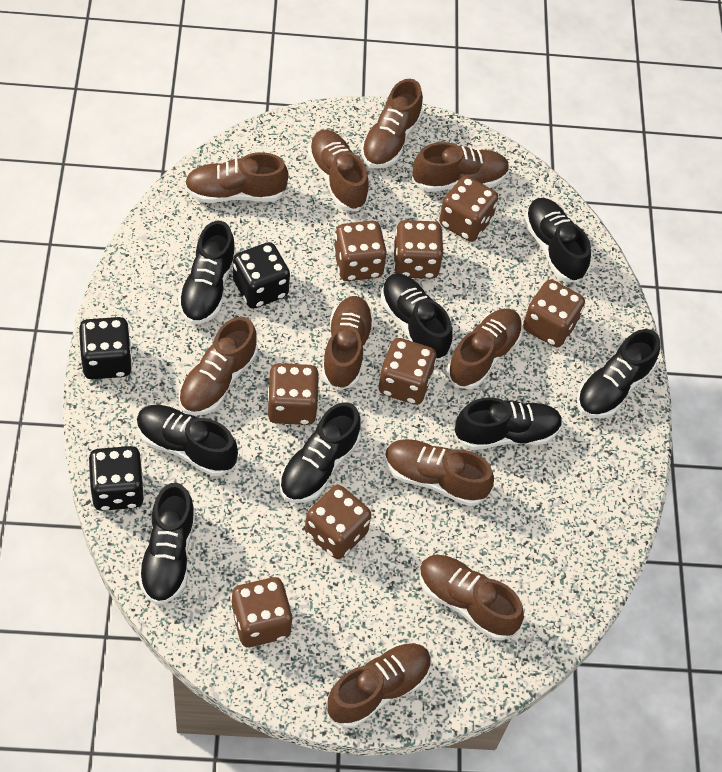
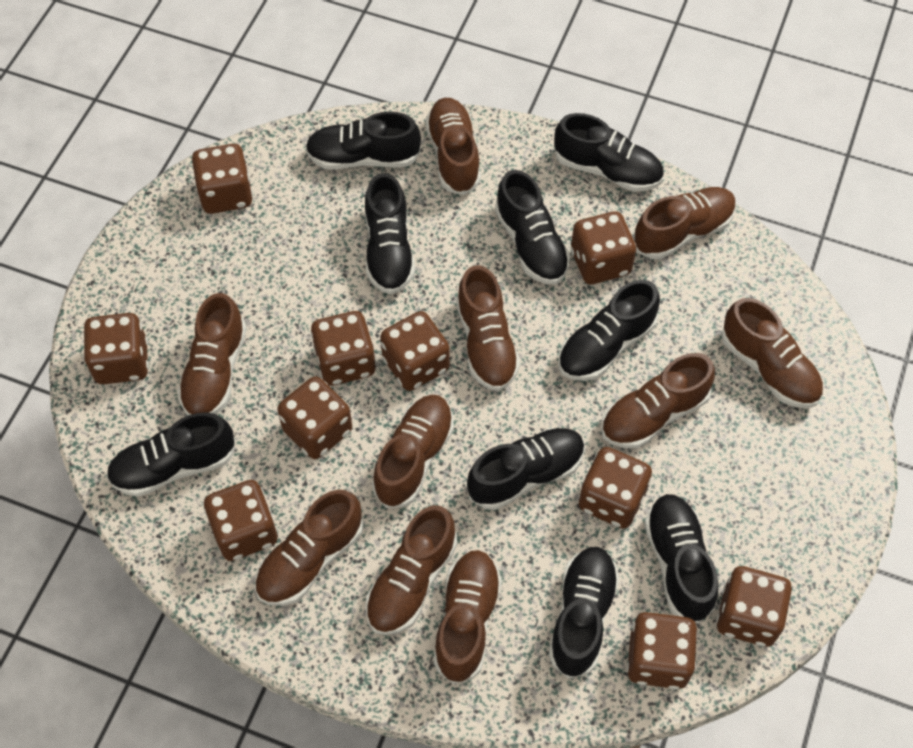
black dice: [79,317,132,379] [88,446,144,511] [233,242,290,309] = 3 -> none = 0
black shoe: [137,405,238,476] [138,483,195,605] [178,221,236,324] [279,402,361,503] [381,273,453,360] [454,397,563,450] [524,198,591,283] [577,329,660,419] = 8 -> [106,412,235,497] [305,111,421,170] [365,173,415,294] [467,428,585,510] [495,170,570,284] [549,547,619,679] [554,113,664,192] [558,280,660,381] [644,494,719,624] = 9
brown dice: [231,577,293,647] [268,363,319,425] [305,485,371,559] [334,221,387,281] [378,338,437,405] [393,220,443,279] [439,176,498,242] [523,279,585,347] = 8 -> [83,313,149,384] [192,144,253,214] [204,480,278,561] [277,377,352,459] [311,311,376,386] [380,311,450,391] [571,211,636,284] [579,447,652,529] [627,612,698,689] [716,566,792,647] = 10

